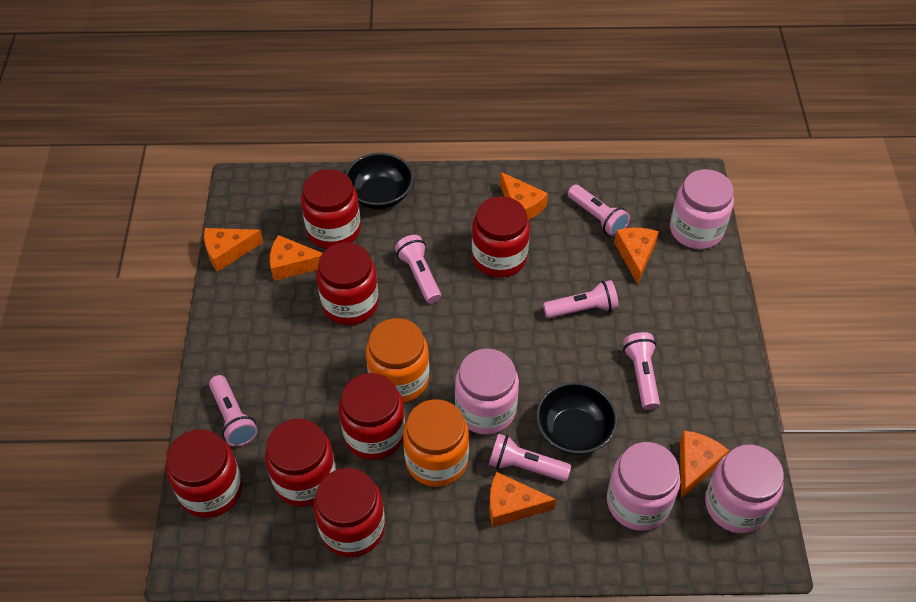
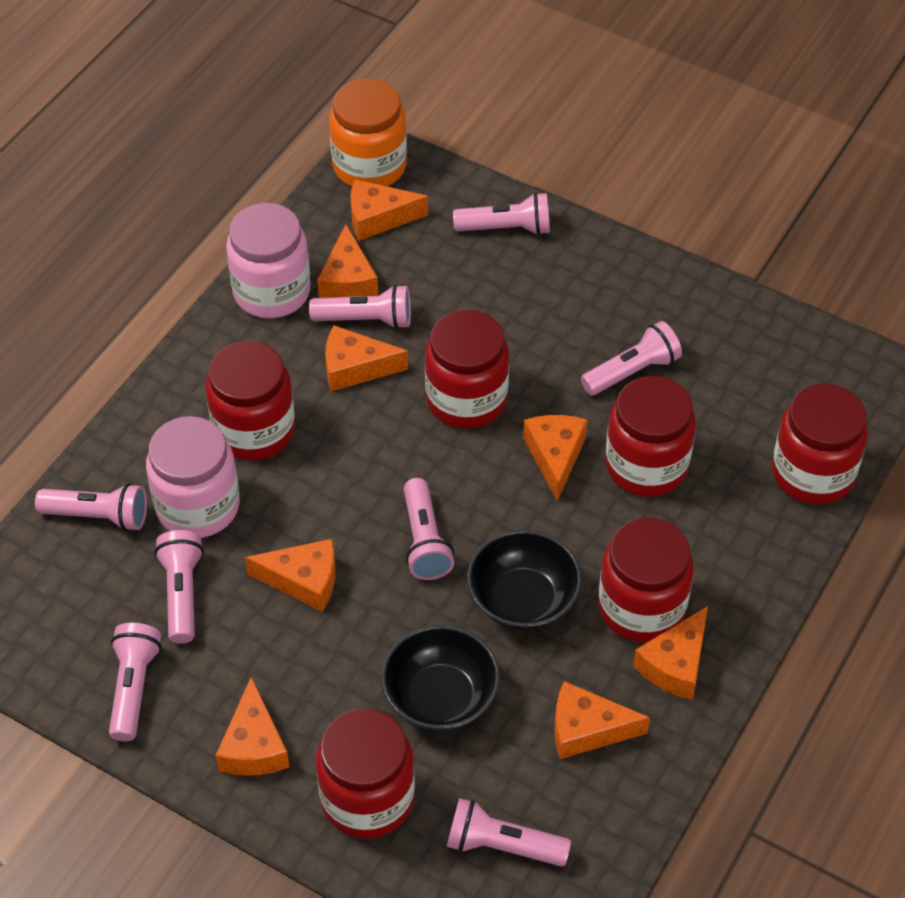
orange cheese: [204,228,263,272] [270,235,322,281] [489,472,556,527] [500,172,548,220] [614,228,659,284] [680,431,729,499] = 6 -> [215,677,289,776] [245,539,335,612] [317,224,378,298] [325,325,408,391] [350,179,428,241] [523,415,588,501] [554,681,650,759] [633,606,708,700] = 8
orange jar: [366,318,429,403] [403,399,469,487] = 2 -> [329,79,407,187] = 1
pink flashlight: [209,375,258,447] [395,235,441,304] [489,433,571,482] [543,280,619,318] [568,185,630,237] [623,332,660,410] = 6 -> [35,483,147,531] [109,623,162,741] [154,530,204,644] [309,285,411,329] [404,478,454,580] [447,798,571,866] [453,192,550,235] [581,321,682,395] = 8
pink jar: [455,348,519,435] [607,442,680,531] [670,169,734,249] [705,444,784,533] = 4 -> [146,416,240,538] [226,203,311,318] = 2
red jar: [166,429,242,518] [265,419,336,507] [301,169,361,249] [313,468,385,557] [317,242,379,325] [339,373,405,460] [472,196,530,278] = 7 -> [206,341,295,461] [316,709,415,839] [425,310,509,429] [598,518,694,642] [605,376,696,497] [772,384,868,505] = 6

